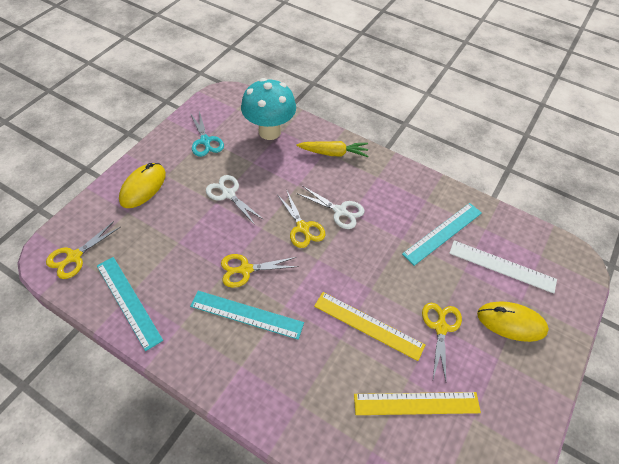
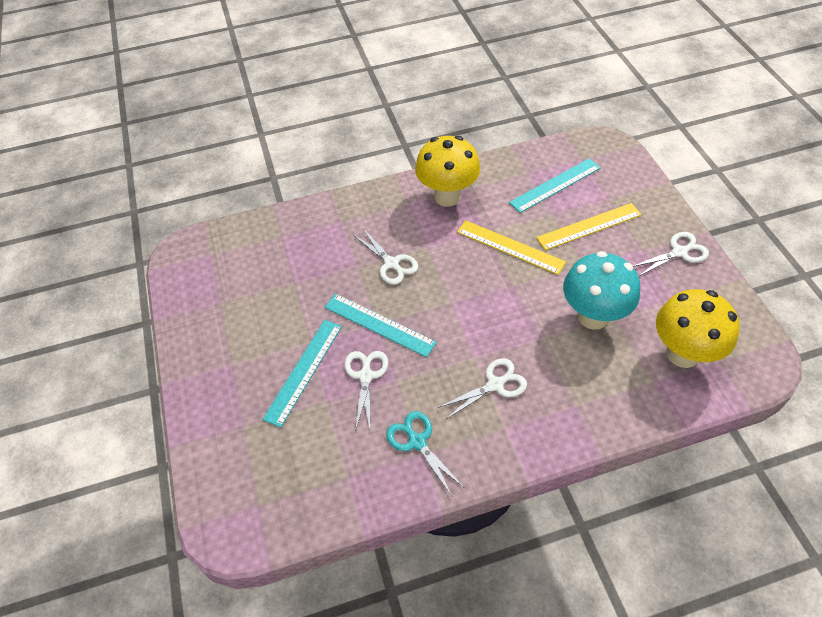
white ruler: [449,240,557,294] = 1 -> none = 0
white scissors: [206,175,264,225] [298,186,365,229] = 2 -> [344,351,388,432] [353,229,418,285] [438,358,527,419] [633,232,709,277] = 4
yellow carrot: [297,141,368,157] = 1 -> none = 0
yellow mouse: [119,163,166,208] [477,301,549,342] = 2 -> none = 0
yellow mushroom: none = 0 -> [415,136,480,207] [656,289,740,368] = 2
yellow scissors: [46,221,121,279] [221,254,299,288] [277,189,326,248] [422,303,462,381] = 4 -> none = 0

